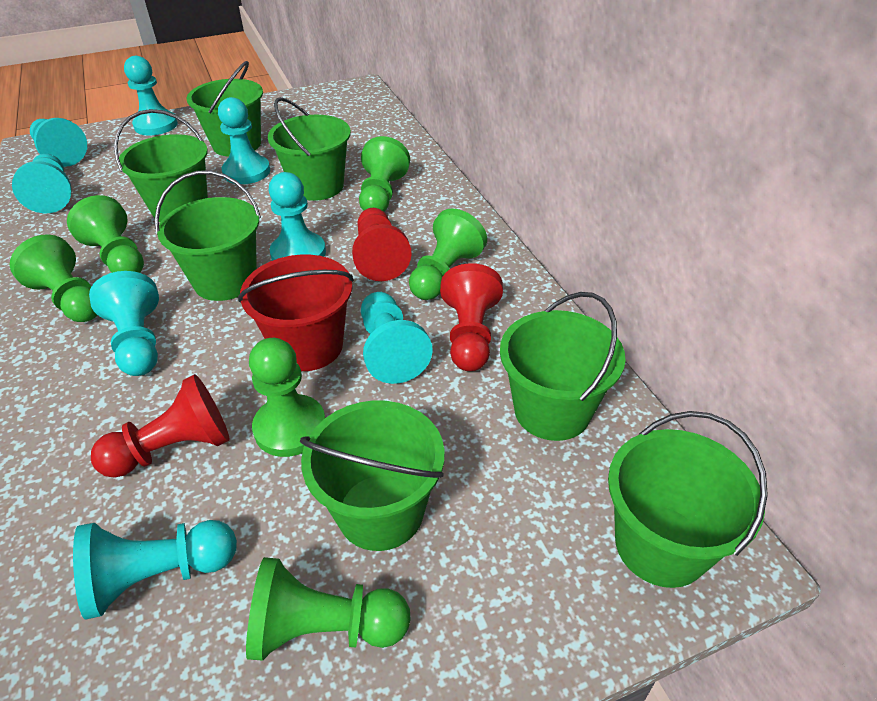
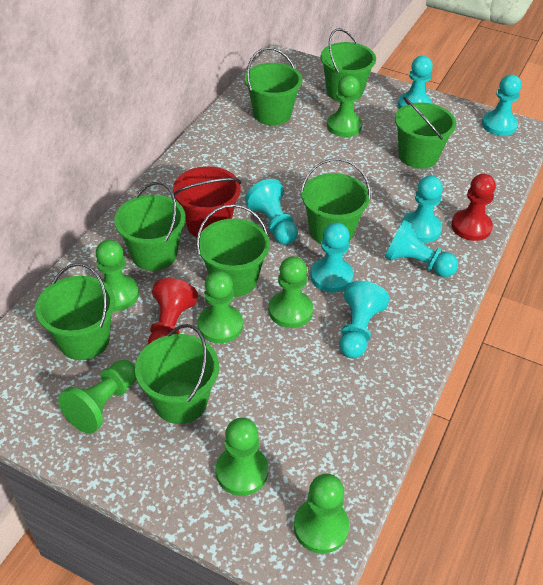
green bucket: [114,109,208,222] [155,171,261,301] [186,61,263,157] [268,97,351,201] [300,400,445,551] [500,292,626,441] [608,411,768,588] = 7 -> [35,263,115,360] [114,182,186,271] [135,324,219,424] [197,204,270,297] [245,47,302,125] [301,158,371,244] [320,28,376,102] [395,97,456,169] = 8
green pawn: [10,234,97,322] [67,195,144,273] [246,557,411,661] [249,338,325,457] [359,136,410,212] [409,208,487,300] = 6 -> [58,360,136,434] [95,240,139,311] [198,271,243,343] [216,418,268,496] [269,256,313,328] [294,474,349,554] [327,75,362,137] = 7
red pawn: [91,374,229,478] [352,208,412,281] [440,263,503,371] = 3 -> [148,278,198,344] [451,174,496,241] = 2
turquoise pawn: [12,154,72,213] [30,118,87,167] [73,520,237,619] [89,271,159,376] [124,56,178,135] [218,97,270,184] [268,172,326,261] [361,292,433,384] = 8 -> [245,179,298,245] [310,222,353,293] [339,281,389,358] [385,220,458,277] [398,56,433,109] [402,175,443,243] [482,75,522,136] = 7

